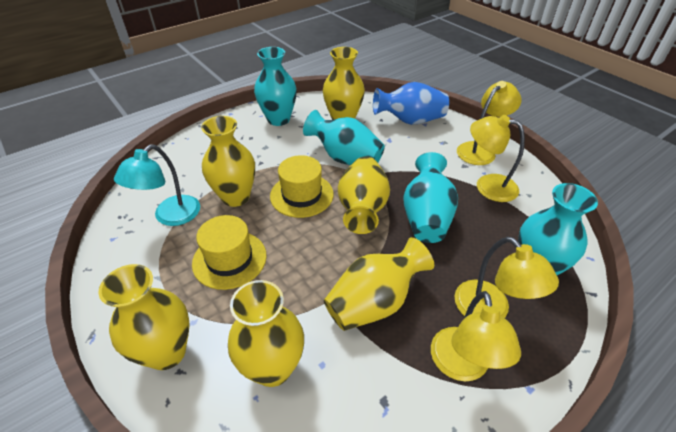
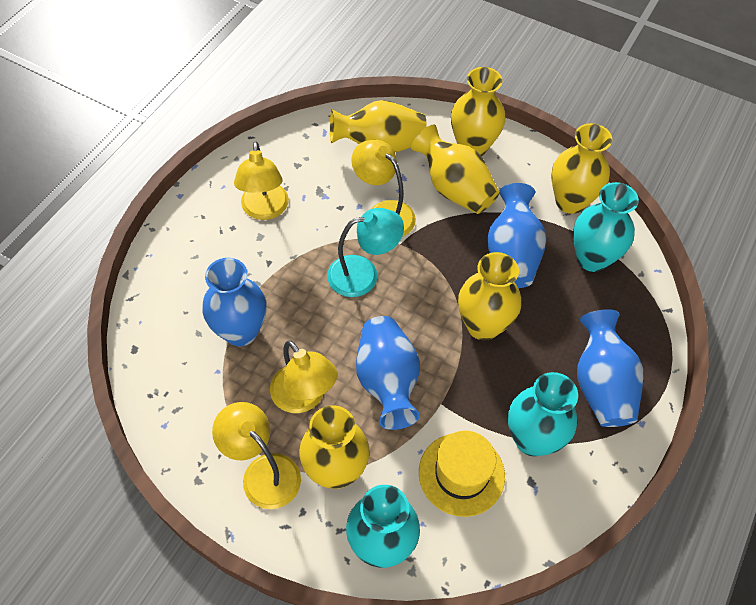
blue vase: [373,82,449,125] = 1 -> [202,258,267,346] [356,316,420,430] [487,183,547,288] [577,309,644,427] = 4
turquoise vase: [254,47,297,126] [303,110,385,165] [403,152,458,243] [518,183,598,275] = 4 -> [346,485,420,568] [508,372,578,456] [573,182,639,272] = 3
yellow hat: [192,215,267,290] [270,155,334,218] = 2 -> [419,431,505,517] = 1

